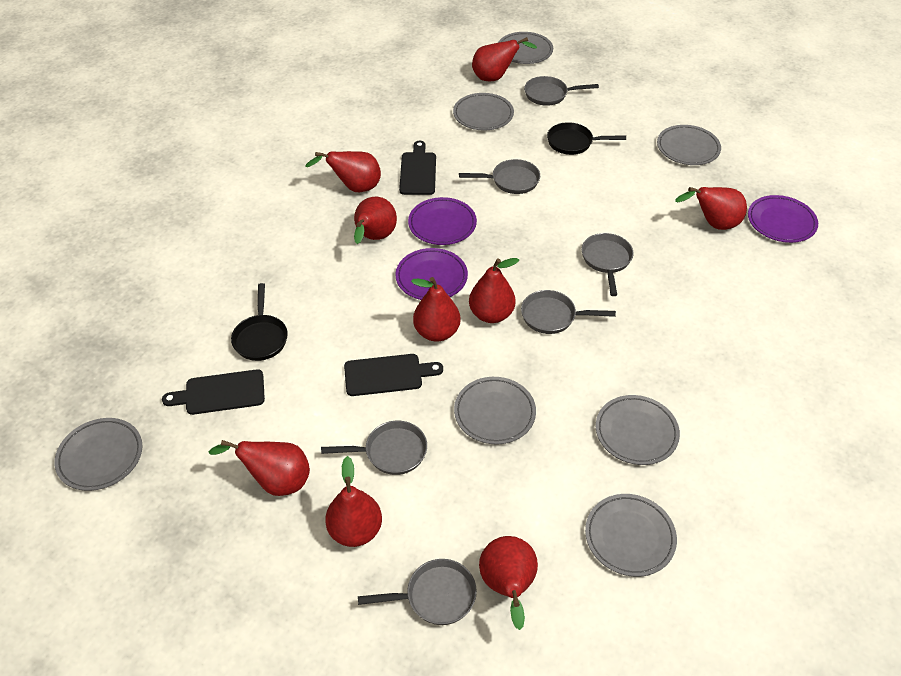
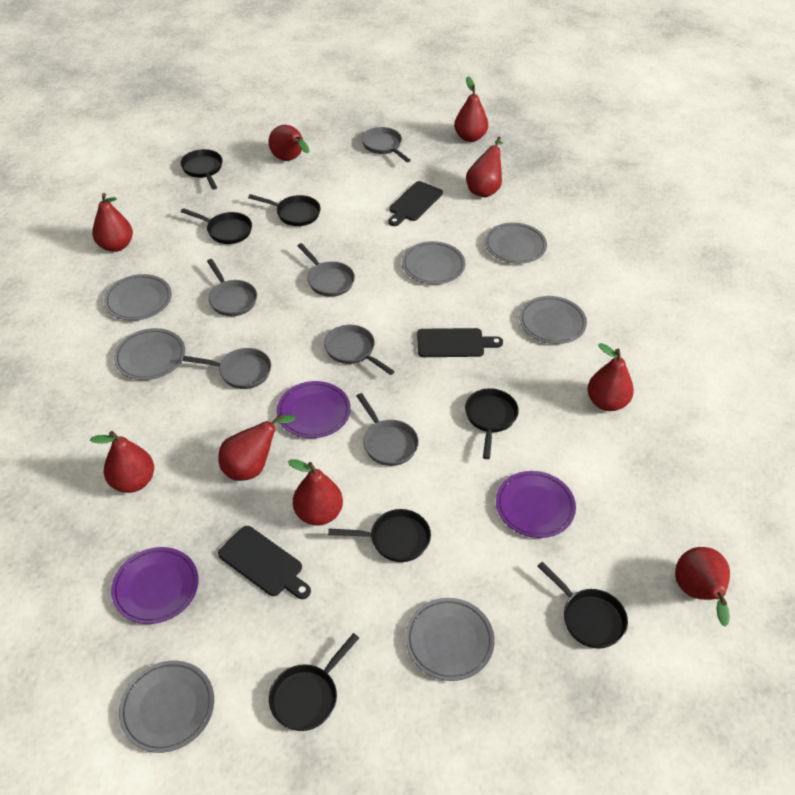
black pan: [231,283,288,361] [547,122,626,155] = 2 -> [180,149,222,190] [181,208,252,244] [248,194,321,226] [269,633,359,731] [328,509,431,562] [465,388,519,459] [538,562,628,649] = 7

